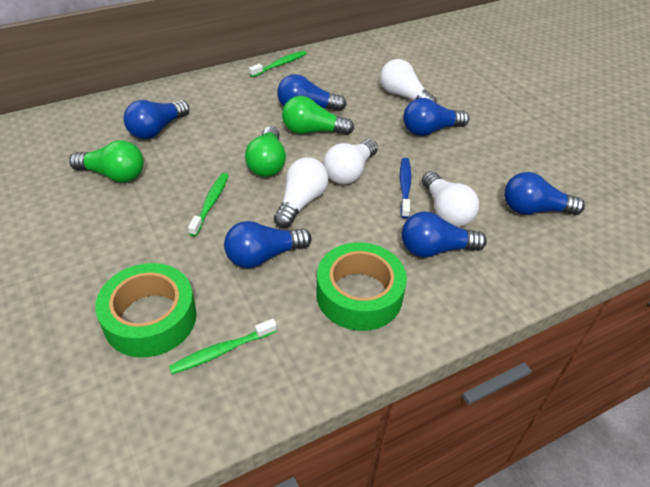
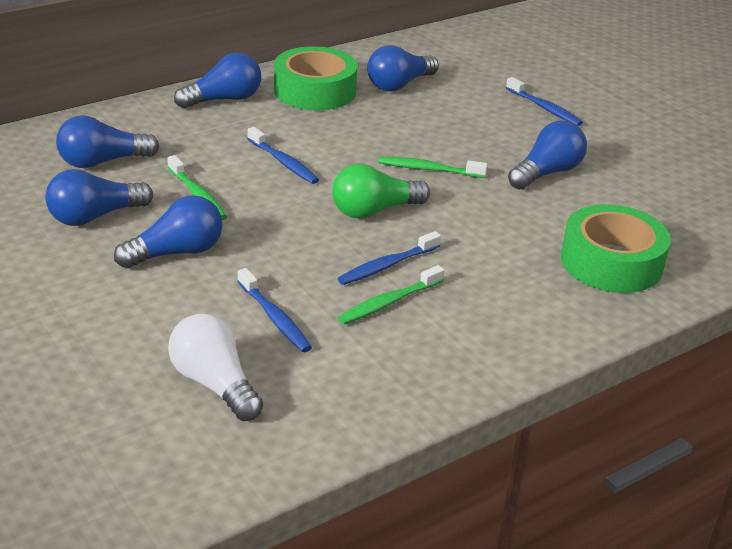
blue toothbrush: [400,158,411,218] = 1 -> [237,268,312,352] [247,127,319,184] [338,231,441,285] [506,77,583,126] = 4
green light bulb: [69,140,144,182] [245,126,286,177] [282,96,354,135] = 3 -> [332,164,430,219] = 1
white light bulb: [274,157,329,228] [323,139,378,184] [380,59,437,103] [422,171,479,227] = 4 -> [168,313,263,421] = 1

